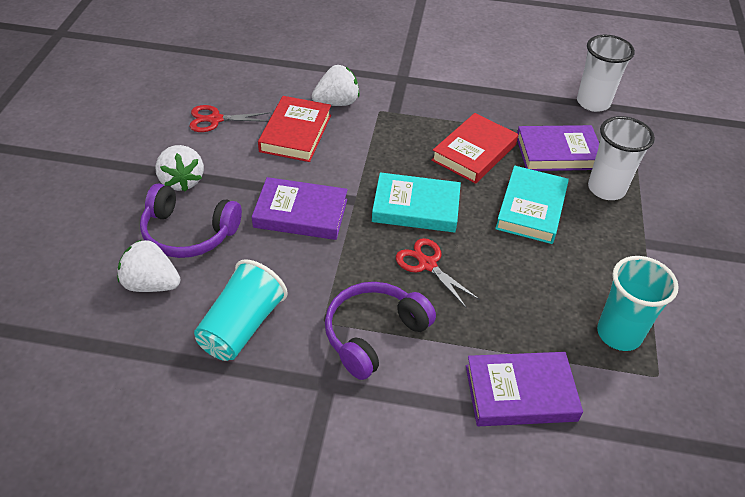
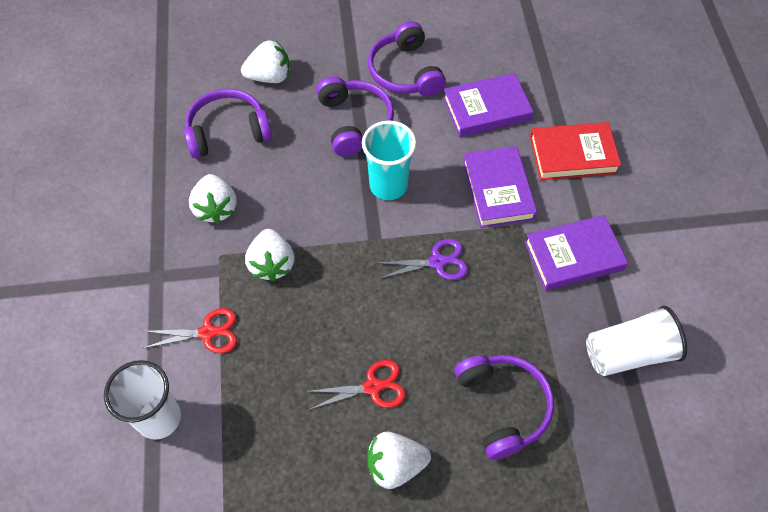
purple headphones: [140,184,242,258] [325,282,436,380] = 2 -> [184,89,272,158] [316,76,394,157] [368,21,446,96] [454,355,554,460] = 4
purple scissors: none = 0 -> [378,239,468,280] = 1
red book: [258,96,331,162] [431,113,518,184] = 2 -> [530,122,621,180] = 1
turquoise book: [372,172,461,233] [495,166,569,244] = 2 -> none = 0
turquoise cup: [194,259,288,361] [597,256,679,351] = 2 -> [362,121,416,200] = 1
white strawberry: [117,239,180,292] [155,145,204,192] [312,65,360,106] = 3 -> [189,174,237,224] [241,41,290,83] [245,229,295,282] [367,432,431,489] = 4

